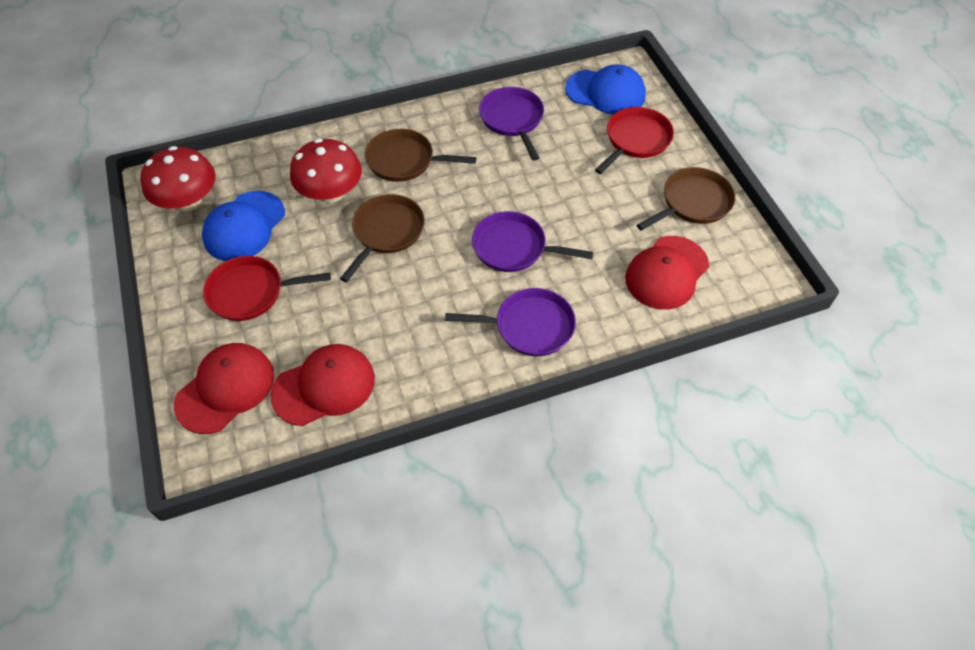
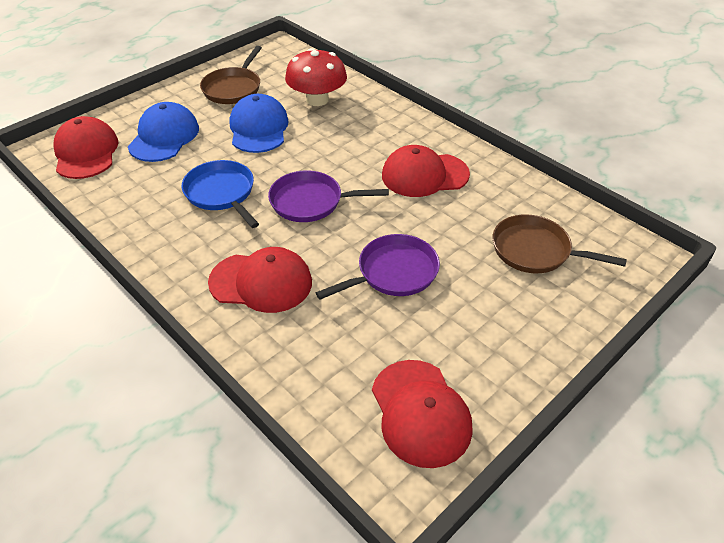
blue pan: none = 0 -> [181,160,259,228] = 1
brown pan: [340,194,425,282] [365,129,476,182] [636,167,735,231] = 3 -> [200,46,262,104] [493,214,627,273] = 2
purple pan: [445,288,576,356] [472,211,593,272] [479,87,544,161] = 3 -> [268,170,389,222] [316,234,440,300] = 2
red cap: [174,343,274,434] [270,344,375,426] [625,236,709,310] = 3 -> [53,116,119,179] [208,247,312,313] [372,360,473,468] [382,145,470,197] = 4
red mushroom: [140,146,216,211] [290,138,362,203] = 2 -> [285,48,347,106] = 1
red pan: [203,256,331,321] [595,107,674,174] = 2 -> none = 0

